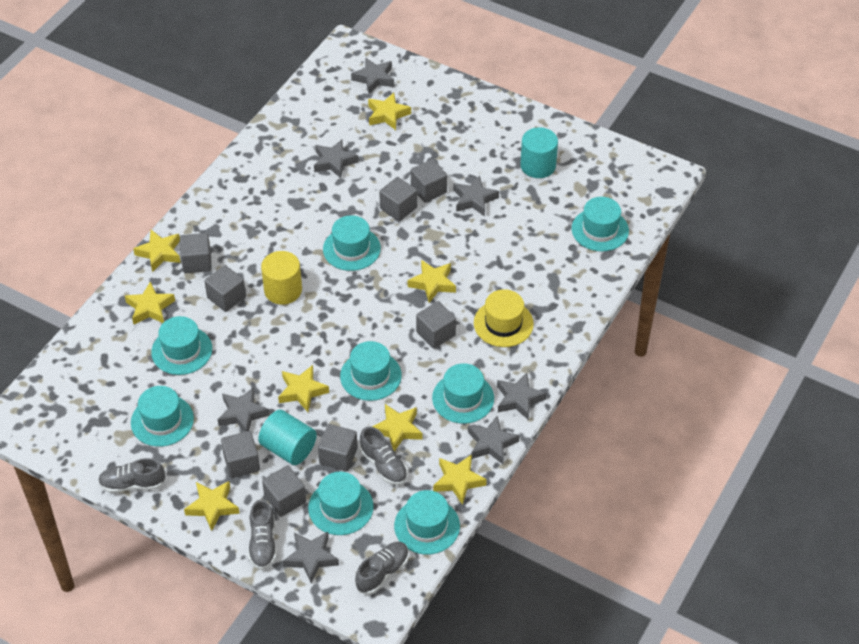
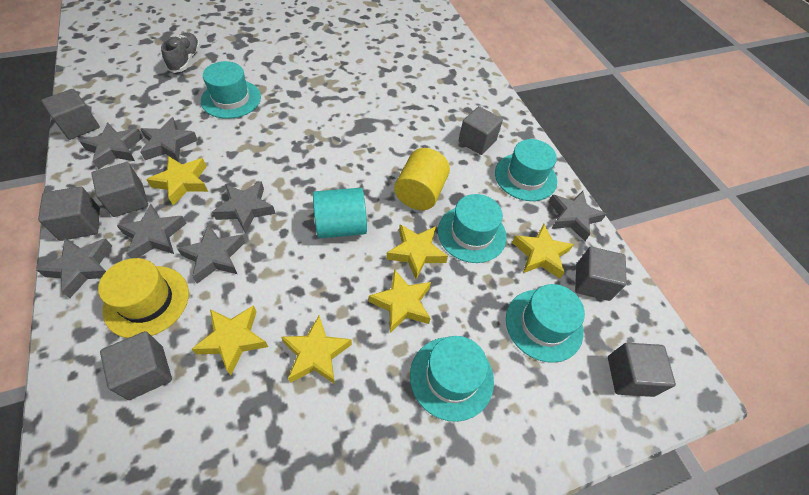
grey cube: [180,233,212,273] [204,265,246,312] [221,431,260,478] [262,465,306,517] [318,424,358,471] [379,177,417,221] [411,159,447,203] [416,301,456,349] = 8 -> [38,186,100,241] [41,89,100,140] [91,162,148,217] [100,331,172,400] [458,106,503,155] [575,247,627,301] [608,343,676,397] = 7
grey shoe: [98,458,166,493] [248,499,277,570] [355,542,409,595] [360,426,408,485] = 4 -> [161,32,200,73] = 1
turquoise cylinder: [258,410,317,465] [520,127,558,178] = 2 -> [313,188,367,239] = 1
turquoise hat: [131,386,194,447] [151,316,212,375] [308,472,374,535] [323,215,381,271] [340,341,402,401] [394,490,460,555] [432,363,494,424] [572,197,629,251] = 8 -> [201,61,261,119] [410,336,494,422] [438,194,507,263] [495,139,557,201] [506,284,585,363] = 5
yellow star: [125,281,175,325] [133,230,181,272] [184,481,240,531] [278,365,329,412] [368,92,411,130] [372,404,422,452] [408,260,456,303] [433,454,487,505] = 8 -> [146,156,208,205] [192,305,268,375] [281,315,352,384] [369,269,431,333] [386,224,448,280] [512,224,574,279] = 6

